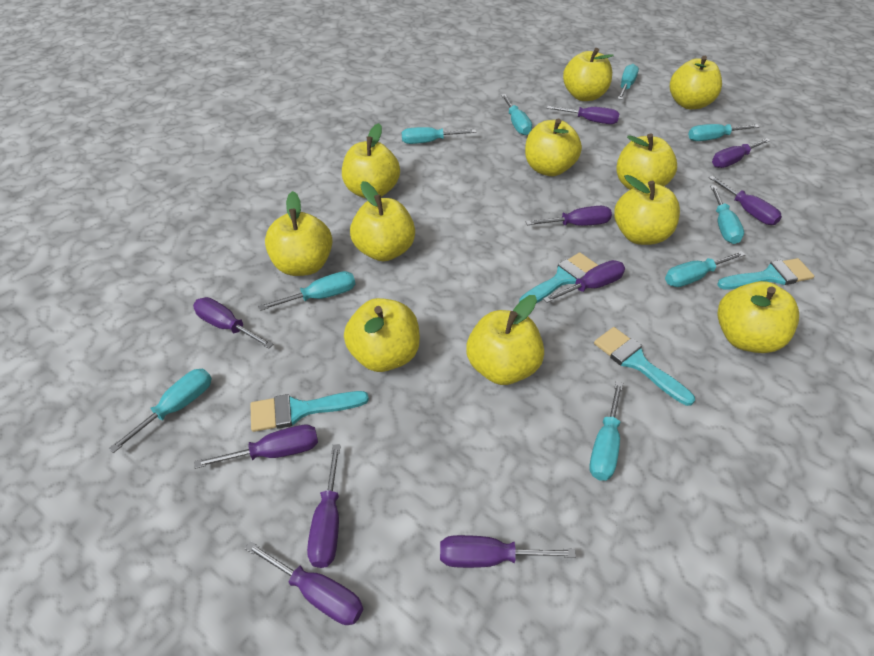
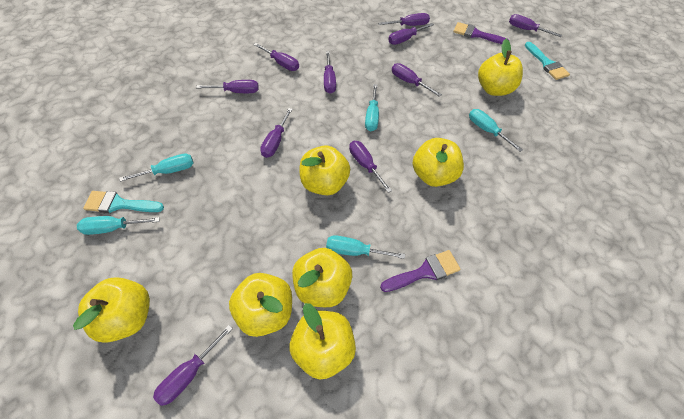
purple brush: none = 0 -> [380,250,461,292] [453,22,507,44] = 2
turquoise brush: [250,391,369,432] [519,252,598,303] [594,327,695,406] [717,258,814,290] = 4 -> [83,191,164,213] [525,42,570,80] = 2
turquoise screwdriver: [109,369,212,453] [258,271,355,311] [402,127,476,144] [501,94,532,135] [589,381,623,481] [618,64,639,100] [665,251,745,287] [688,124,760,141] [710,185,744,244] = 9 -> [77,216,160,235] [119,154,193,182] [326,235,405,259] [365,84,379,131] [469,109,523,152] = 5
yellow apple: [265,191,333,276] [342,123,400,198] [344,298,420,372] [350,181,415,261] [466,295,544,385] [525,119,582,176] [563,48,614,101] [614,175,680,245] [616,133,677,190] [670,56,722,109] [717,281,799,353] = 11 -> [73,277,150,343] [229,273,292,337] [289,303,356,380] [292,248,352,307] [300,145,350,195] [412,138,464,187] [478,39,523,96] = 7

